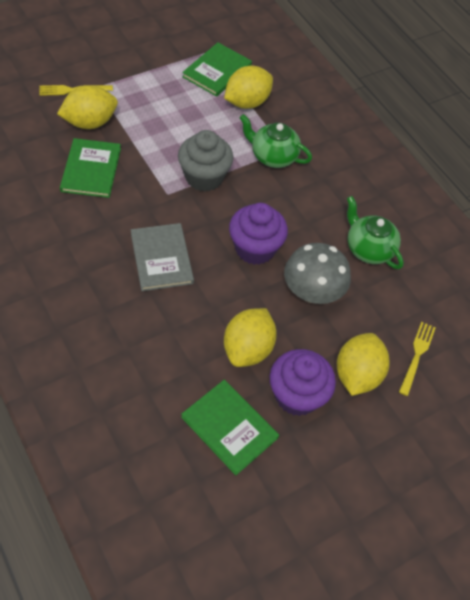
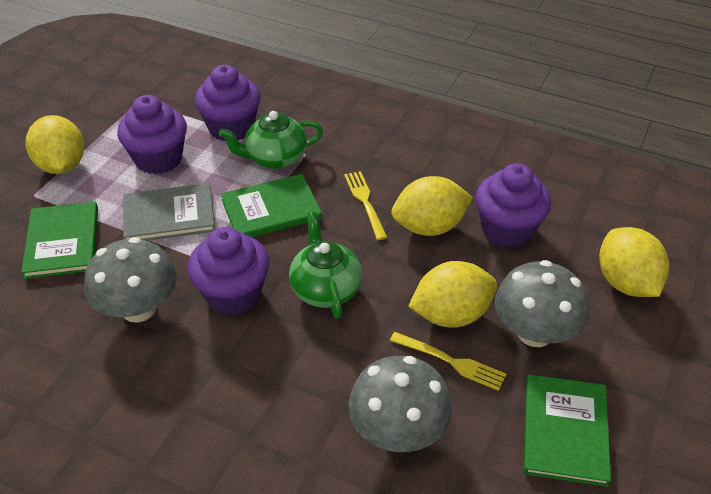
grey cupcake: [178,130,233,192] = 1 -> none = 0
grey mushroom: [284,243,351,304] = 1 -> [84,237,177,323] [348,356,452,452] [495,260,589,347] = 3
purple cupcake: [229,203,288,265] [270,349,336,416] = 2 -> [117,95,187,174] [188,227,269,316] [194,65,261,141] [475,163,551,248] = 4

